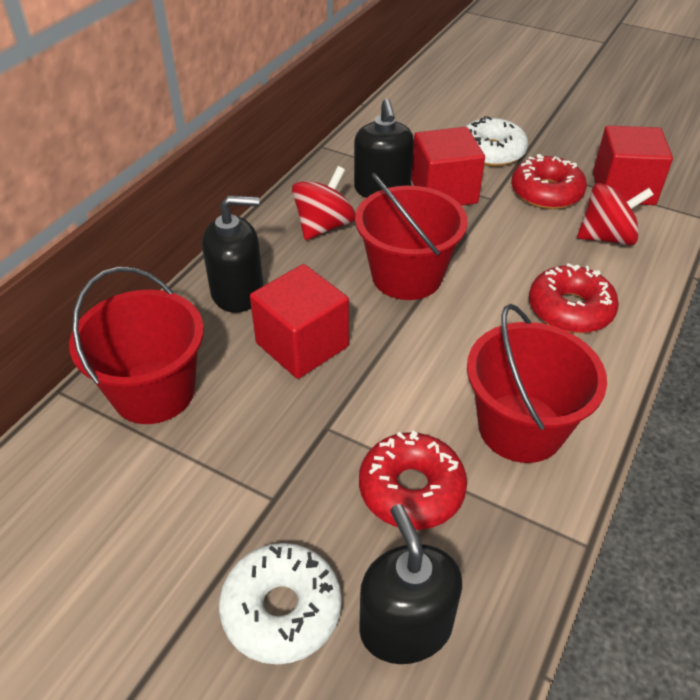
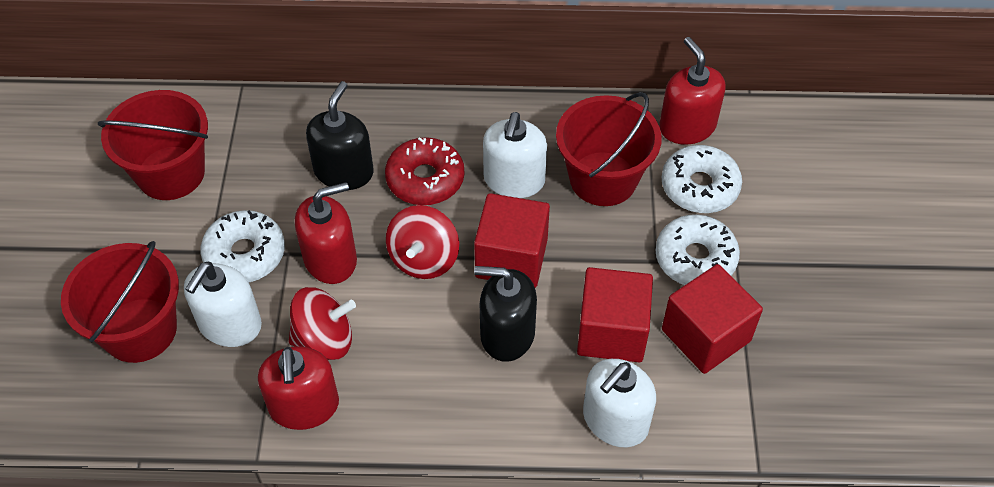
black soap dispenser: [202,195,264,313] [354,99,414,198] [359,504,462,664] = 3 -> [306,81,374,190] [474,266,537,362] = 2
red donut: [359,431,467,530] [511,154,587,209] [529,263,619,333] = 3 -> [385,137,464,205] = 1
red soap dispenser: none = 0 -> [258,346,339,430] [295,182,357,284] [659,37,726,145] = 3
white donut: [219,543,342,664] [465,116,528,166] = 2 -> [201,210,285,282] [655,214,740,285] [662,145,742,213] = 3
white soap dispenser: none = 0 -> [184,262,262,347] [483,112,547,198] [583,359,656,447] = 3

